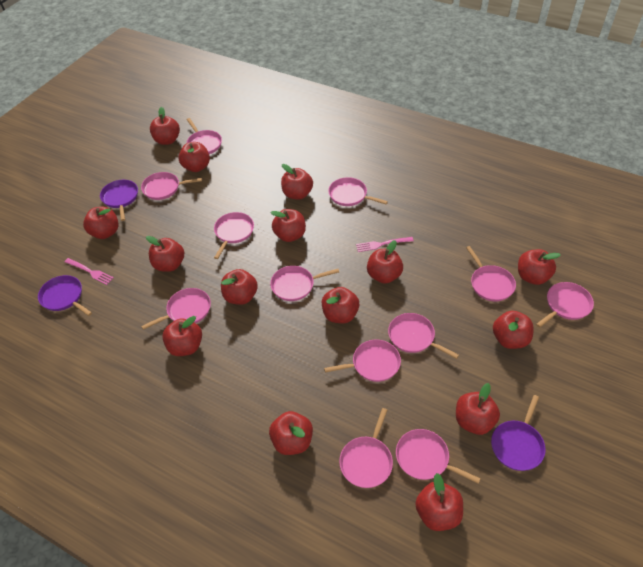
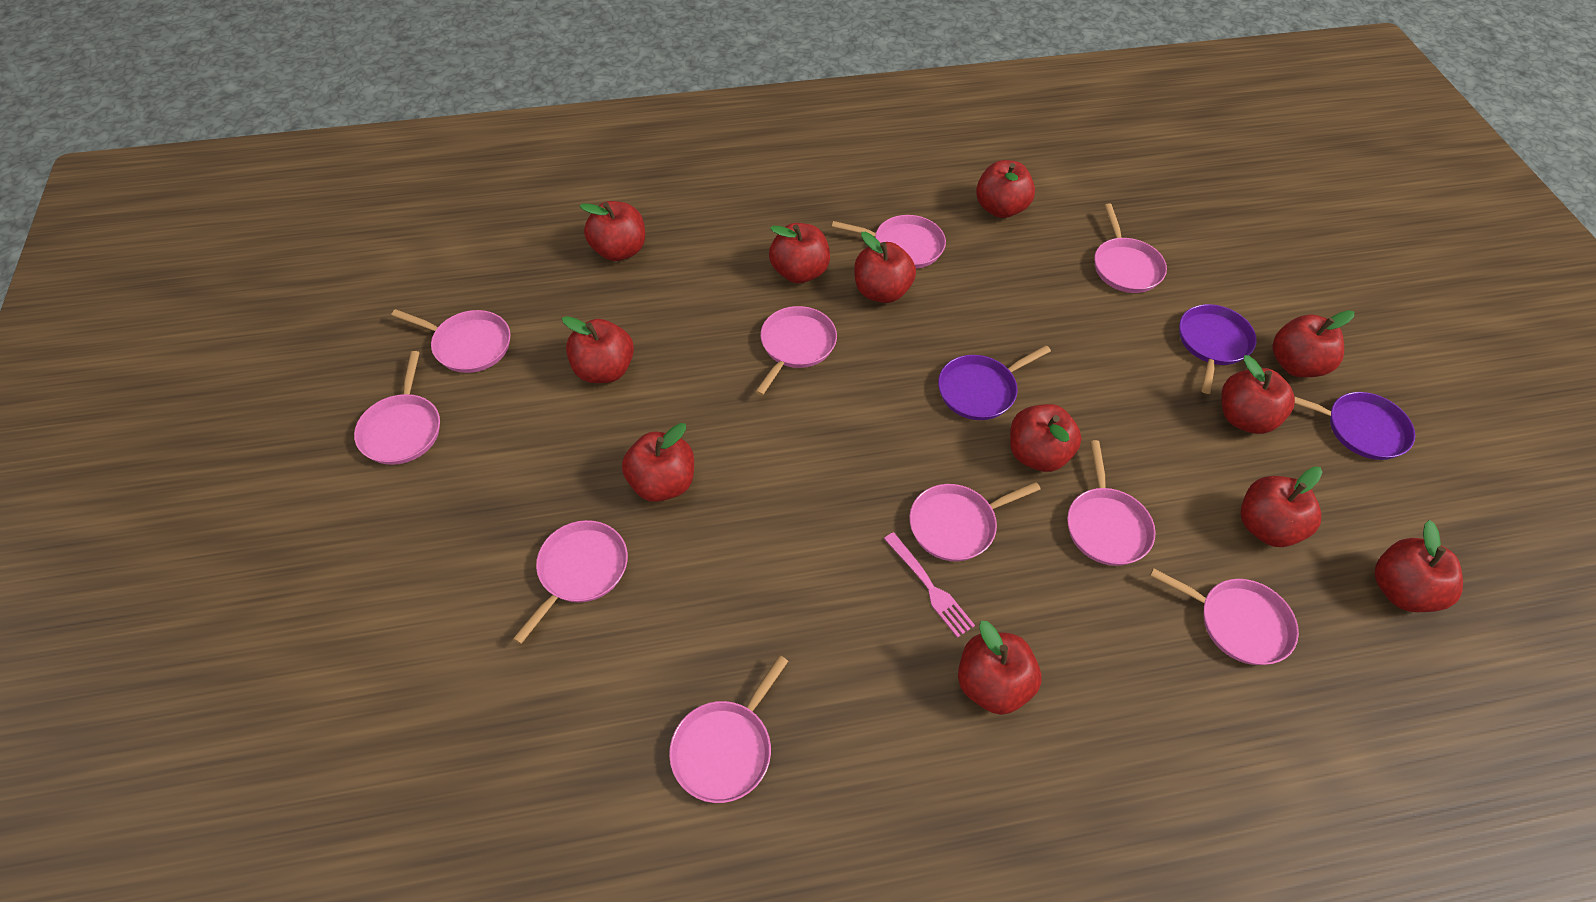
pink fork: [65,258,114,285] [356,237,414,252] = 2 -> [884,532,975,638] = 1
pink pan: [141,172,202,200] [141,288,211,330] [187,118,222,154] [214,212,254,259] [270,266,339,301] [324,340,401,382] [328,177,388,206] [339,408,393,488] [388,313,459,359] [396,429,481,484] [466,246,516,301] [536,282,594,328] = 12 -> [354,351,440,465] [391,309,511,373] [513,520,628,644] [669,655,788,803] [755,306,837,396] [832,215,946,269] [909,482,1041,561] [1067,440,1155,566] [1094,203,1167,293] [1150,568,1299,665] = 10
red apple: [83,207,119,239] [146,236,184,272] [150,107,180,145] [162,316,202,356] [179,142,210,172] [221,269,258,305] [269,411,313,455] [270,209,306,242] [281,164,313,200] [322,287,359,323] [367,240,403,284] [415,473,463,531] [456,383,500,435] [493,311,534,349] [518,249,561,285] = 15 -> [562,316,634,383] [580,201,645,261] [622,423,694,502] [769,223,830,283] [854,232,916,303] [958,621,1041,715] [976,160,1035,218] [1010,404,1082,472] [1221,355,1295,434] [1241,467,1323,547] [1272,310,1354,377] [1374,520,1463,612] = 12

